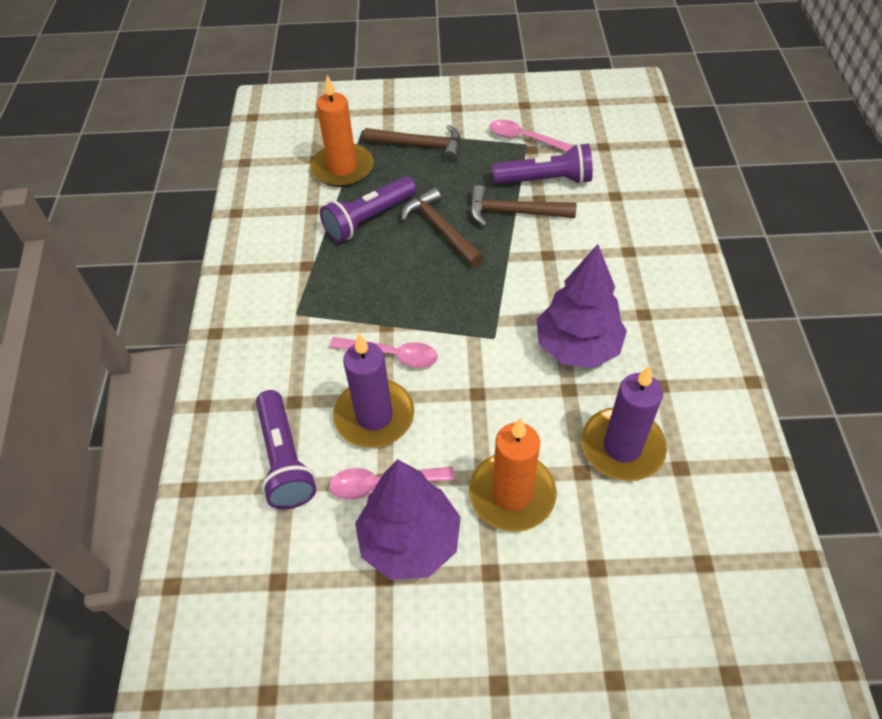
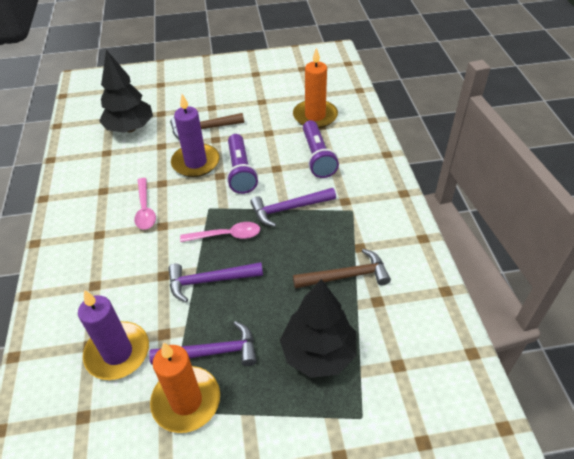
black tree: none = 0 -> [99,50,153,133] [280,279,357,378] = 2
brown hammer: [363,125,461,162] [401,188,484,267] [470,185,577,227] = 3 -> [170,113,244,139] [293,249,391,289] = 2
pink spoon: [329,337,438,368] [329,467,455,500] [489,120,573,151] = 3 -> [134,178,156,230] [180,222,260,242] = 2
purple flashlight: [256,390,316,509] [320,176,416,242] [492,143,593,185] = 3 -> [227,134,258,194] [303,120,339,178] = 2
purple hammer: none = 0 -> [149,321,257,366] [168,262,263,302] [250,188,336,227] = 3
purple tree: [355,459,461,580] [537,244,627,368] = 2 -> none = 0

